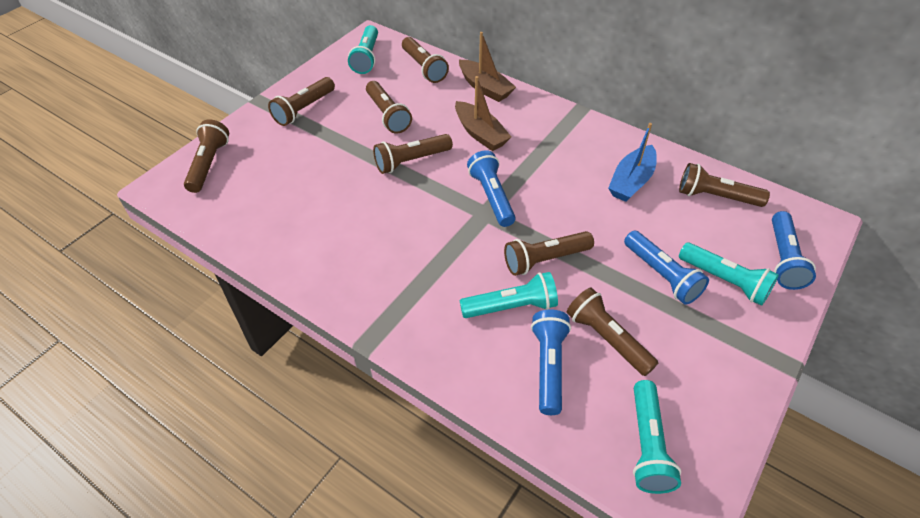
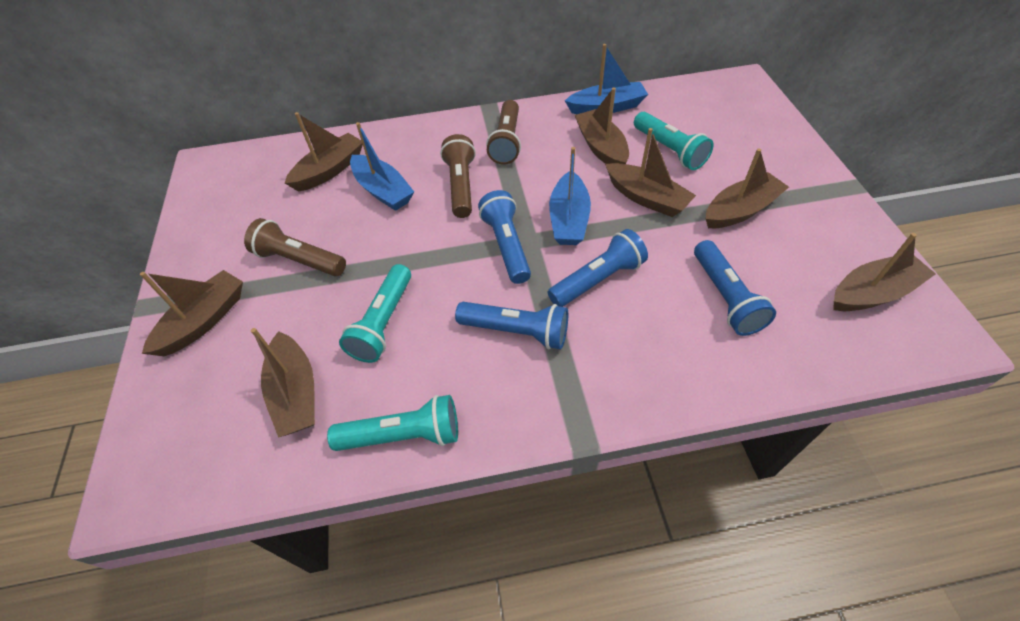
blue boat: [608,123,657,202] = 1 -> [350,122,414,211] [549,147,591,245] [565,44,648,114] = 3
brown boat: [455,76,511,151] [459,32,516,102] = 2 -> [140,270,243,356] [251,328,315,438] [285,112,363,192] [575,87,629,164] [605,128,696,217] [706,148,789,228] [833,233,936,311] = 7
brown flashlight: [184,119,229,193] [268,77,335,126] [366,81,412,134] [373,134,453,174] [402,37,449,83] [504,231,594,276] [567,287,658,376] [679,163,770,207] = 8 -> [244,218,346,276] [440,134,476,218] [486,100,521,165] = 3
turquoise flashlight: [348,25,378,74] [460,272,558,318] [633,380,681,494] [679,242,779,306] = 4 -> [327,395,458,451] [339,264,411,363] [634,112,714,170] = 3

